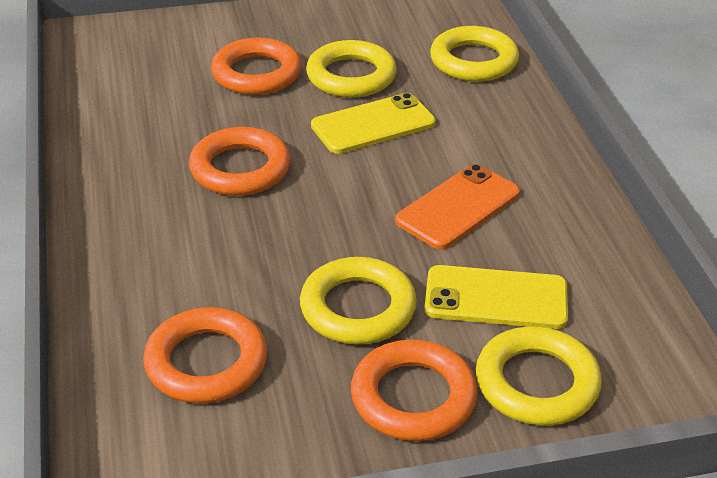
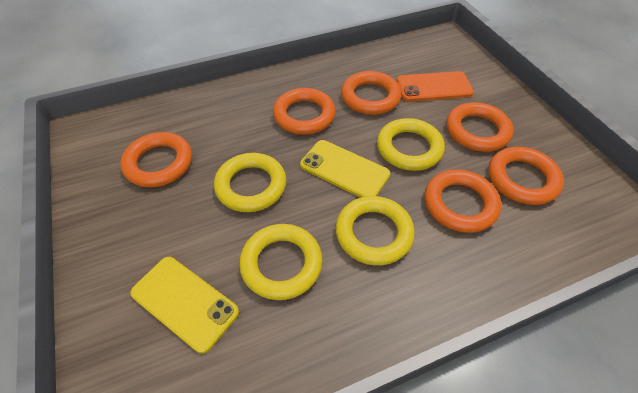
orange ring: [143,307,267,403] [189,127,290,196] [211,38,302,95] [351,340,478,441] = 4 -> [121,132,192,187] [273,88,336,135] [341,71,401,115] [425,169,501,233] [447,102,513,152] [488,147,564,205] = 6

